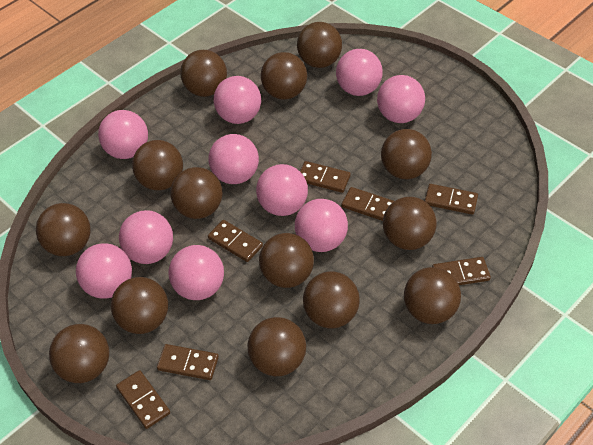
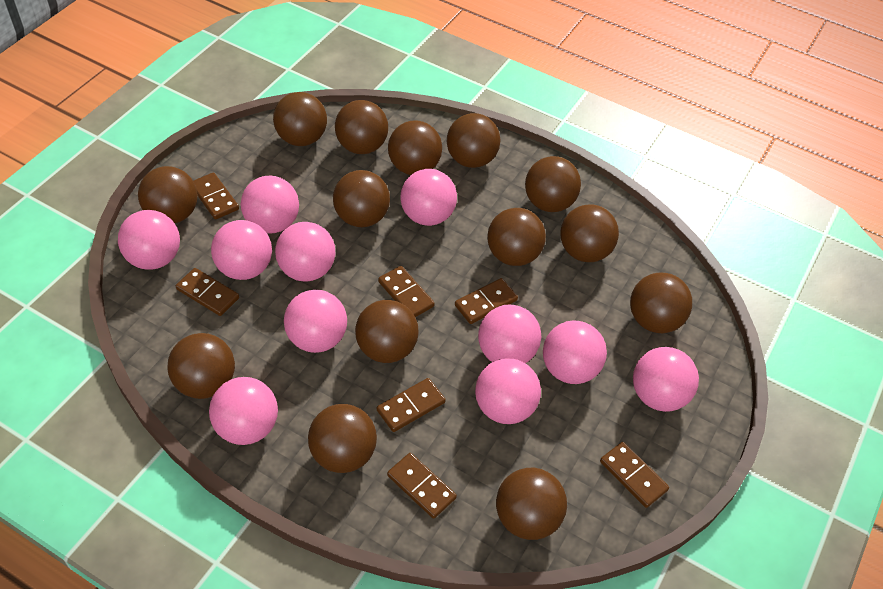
pink ball: [76,243,132,299] [98,110,148,159] [119,210,173,264] [169,245,224,300] [208,134,259,184] [214,76,261,124] [256,164,308,216] [295,199,348,252] [336,49,383,96] [377,75,425,123] = 10 -> [118,210,180,270] [209,377,278,445] [211,220,272,280] [241,176,299,233] [275,222,335,281] [284,290,347,353] [400,169,457,226] [475,358,541,424] [478,304,541,363] [543,320,607,384] [633,347,699,412] = 11

